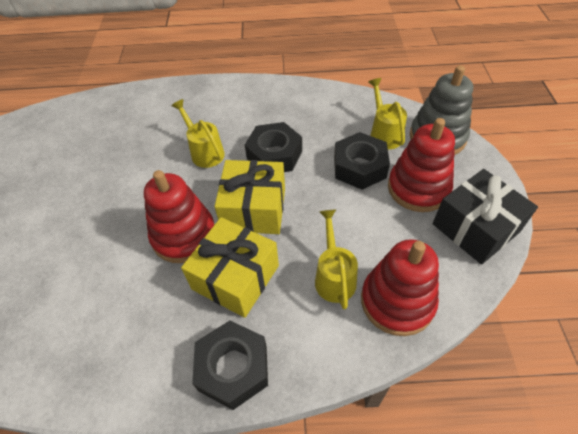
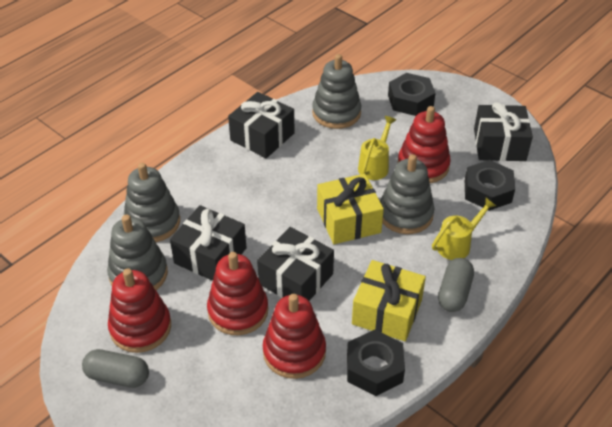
black gift: [433,169,538,265] = 1 -> [170,205,246,281] [228,92,294,158] [257,227,334,301] [474,102,533,161] = 4
grey capsule: none = 0 -> [82,349,149,388] [438,258,474,312] = 2
grey stacking toy: [410,65,473,155] = 1 -> [107,215,168,290] [124,163,180,242] [312,54,361,129] [380,154,434,234] = 4
red stacking toy: [144,170,215,263] [361,239,439,336] [388,118,455,212] = 3 -> [108,268,171,353] [207,252,268,335] [263,294,326,379] [397,106,451,183] = 4
yellow watering can: [171,99,225,168] [315,210,358,309] [369,78,407,149] = 3 -> [358,116,396,180] [432,198,496,260] = 2

